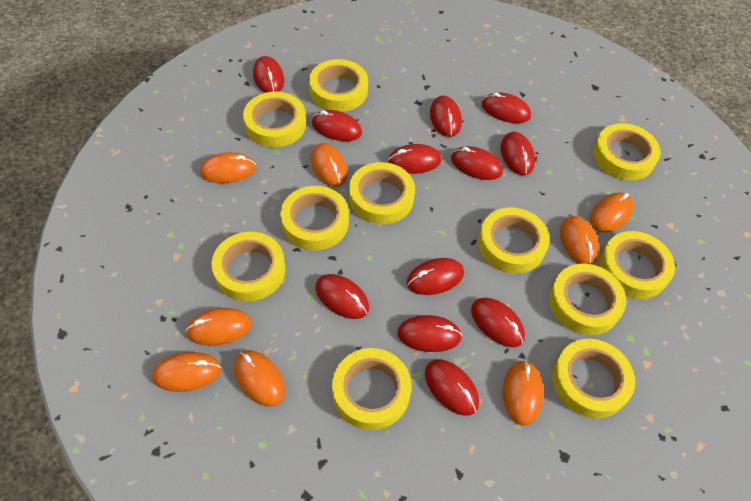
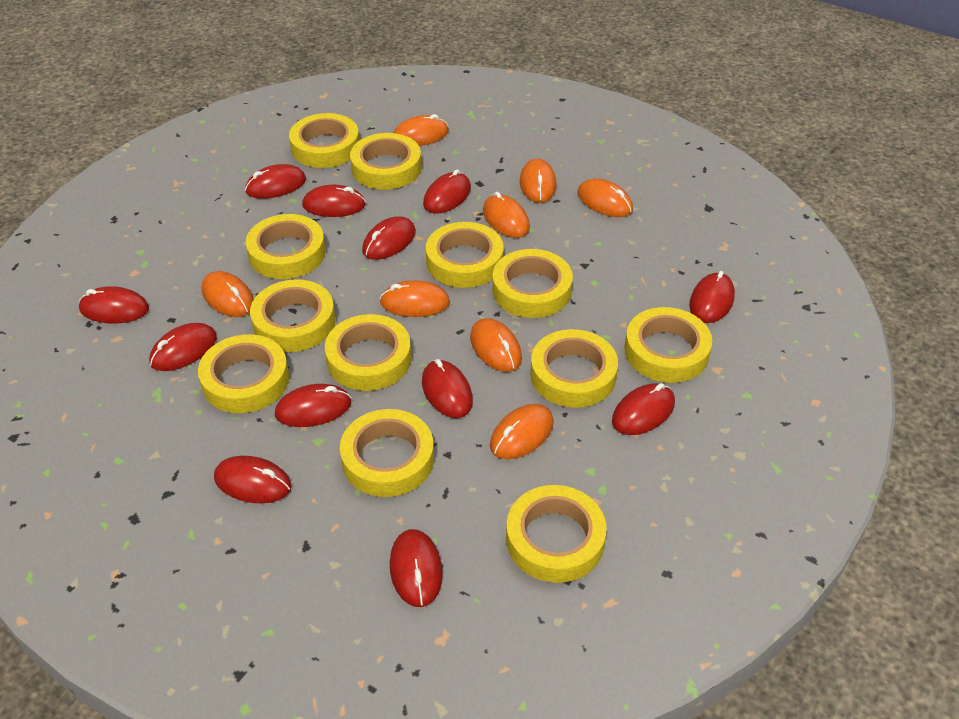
yellow tape: [212,232,285,302] [243,92,306,147] [280,186,349,250] [309,59,368,112] [332,348,411,430] [349,162,415,224] [478,207,550,274] [549,264,626,335] [552,339,635,418] [593,123,661,181] [599,231,675,299] = 11 -> [198,334,289,413] [246,214,326,279] [250,279,335,352] [289,113,359,168] [325,314,411,391] [340,409,434,497] [350,133,421,190] [426,222,504,288] [492,249,573,318] [506,485,607,583] [530,329,618,408] [624,307,712,383] = 12

